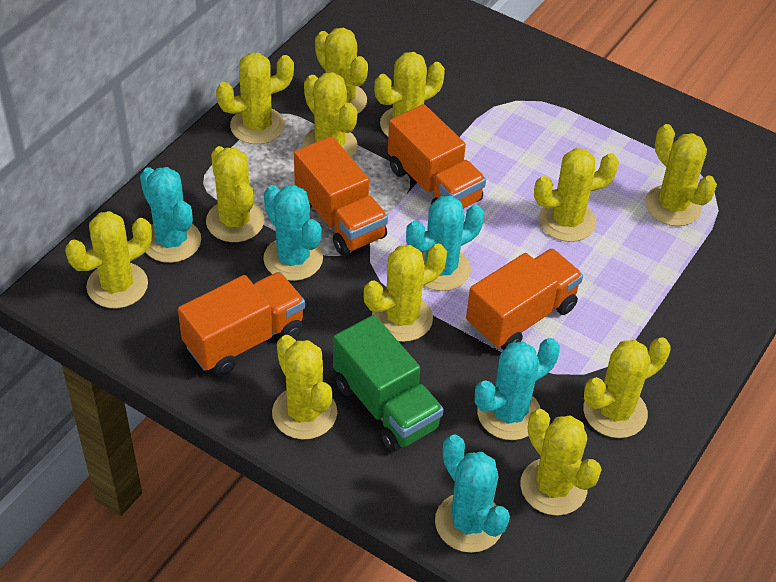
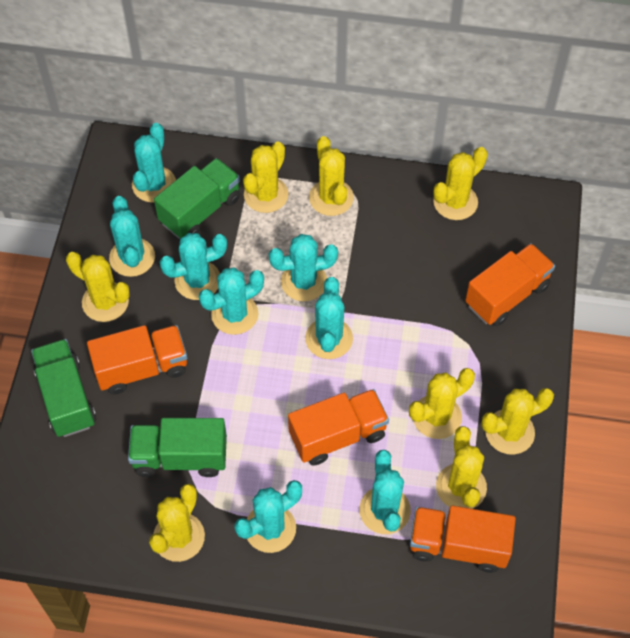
green truck: [333,315,444,452] = 1 -> [31,339,96,437] [128,418,227,477] [154,158,240,239] = 3
turquoise cactus: [140,167,201,263] [263,185,323,281] [406,196,484,291] [435,434,510,553] [475,338,560,440] = 5 -> [109,196,155,277] [132,123,176,203] [159,233,227,300] [199,267,264,335] [234,480,302,553] [269,234,338,301] [305,277,353,359] [359,450,411,534] = 8
yellow cactus: [65,211,152,308] [206,146,264,242] [216,53,294,144] [272,335,337,440] [302,72,358,157] [315,28,368,114] [364,244,447,342] [374,52,445,136] [520,409,602,516] [534,148,619,242] [583,337,671,438] [645,124,717,226] = 12 -> [66,252,130,322] [149,484,205,562] [243,142,288,213] [309,136,354,216] [409,368,475,439] [433,147,488,220] [436,426,487,509] [481,388,554,454] = 8

